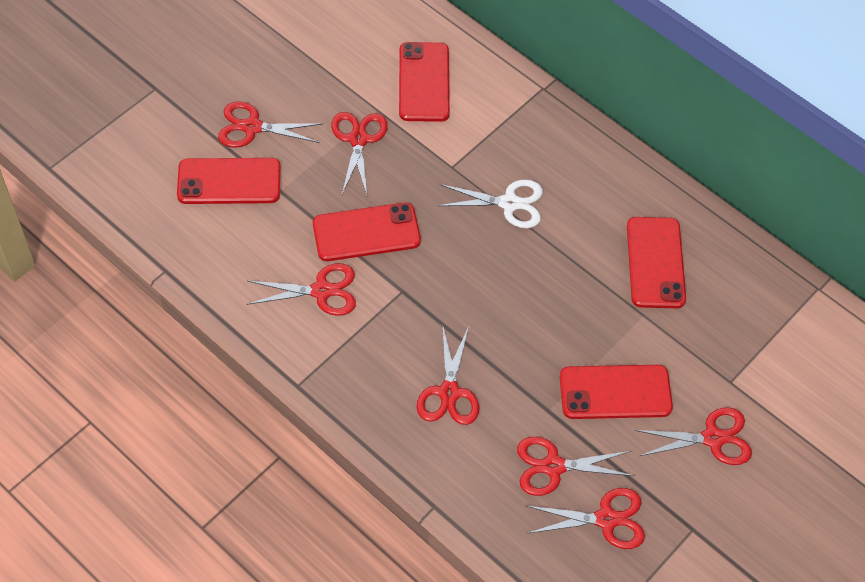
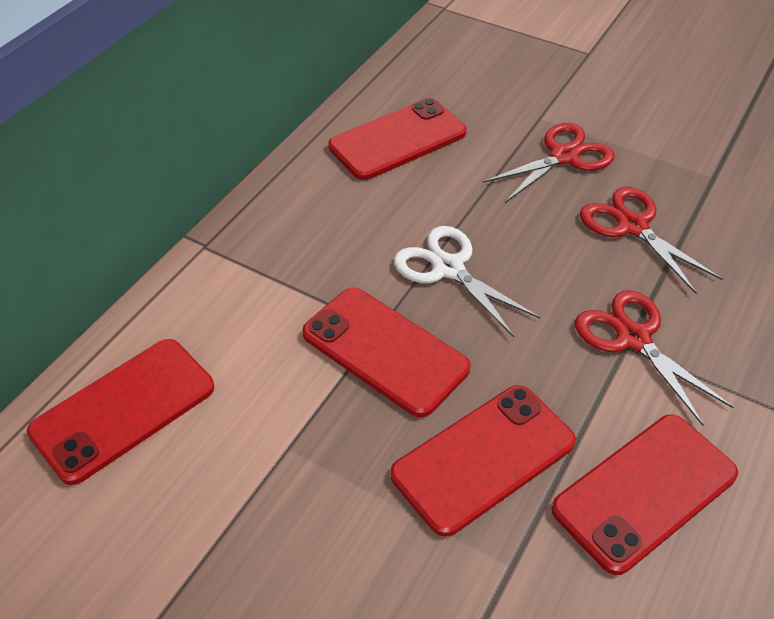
red scissors: [218,101,323,148] [247,263,356,316] [331,112,388,195] [417,324,479,425] [517,437,634,496] [527,488,645,549] [634,407,752,465] = 7 -> [482,123,615,203] [575,290,734,426] [580,187,723,294] = 3

